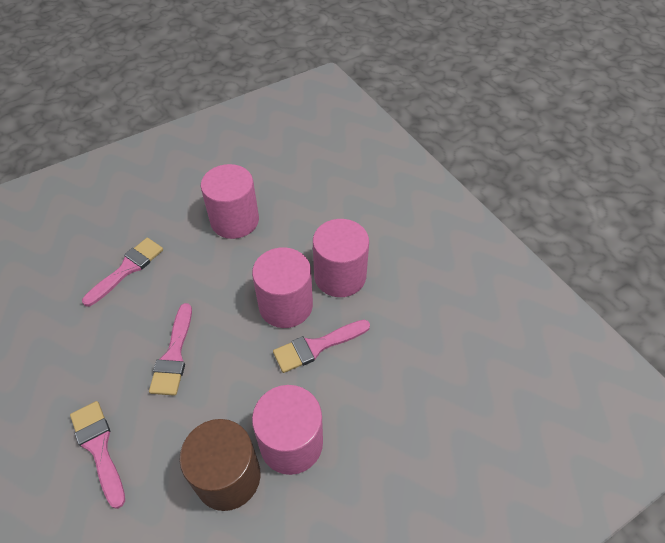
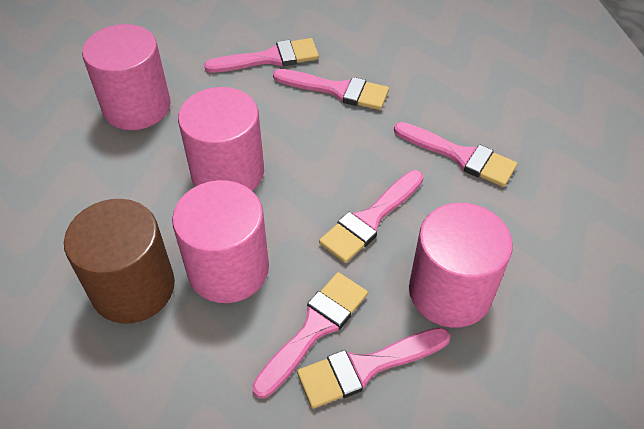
pink brush: [70,401,125,509] [82,238,163,306] [149,303,192,396] [273,320,370,373] = 4 -> [204,38,319,73] [252,272,368,399] [273,69,389,110] [297,327,451,409] [319,170,424,263] [394,122,517,187] = 6

